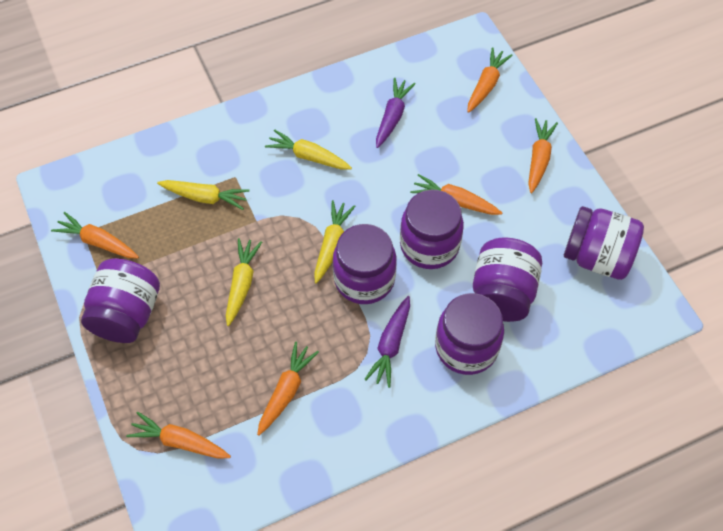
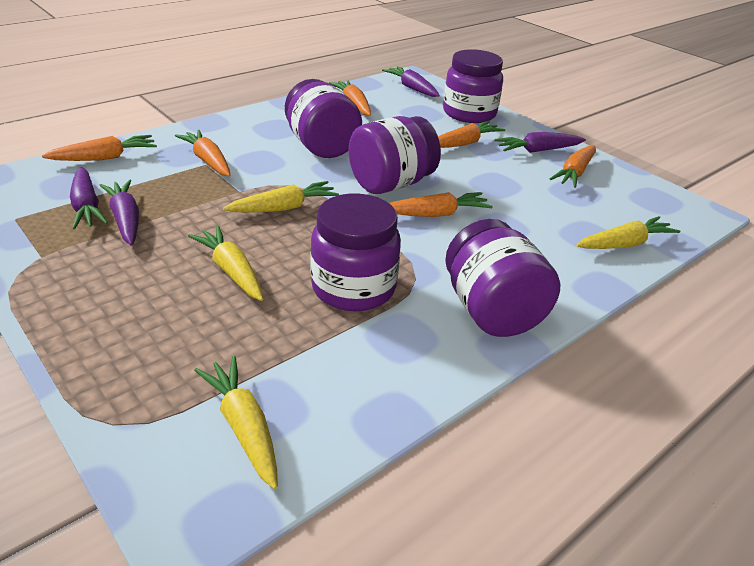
purple carrot: [364,296,410,388] [376,78,416,148] = 2 -> [70,167,108,230] [99,180,139,245] [382,66,440,97] [494,132,586,153] = 4
purple jar: [81,258,160,343] [333,224,397,304] [400,190,464,269] [435,293,504,375] [473,237,542,322] [564,206,644,280] = 6 -> [285,79,362,158] [310,194,401,311] [348,116,441,194] [443,49,503,123] [445,219,560,337] = 5

